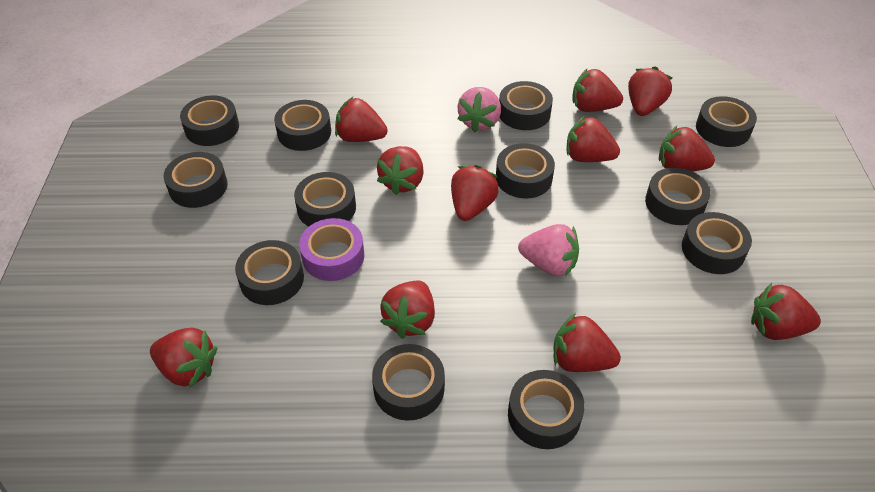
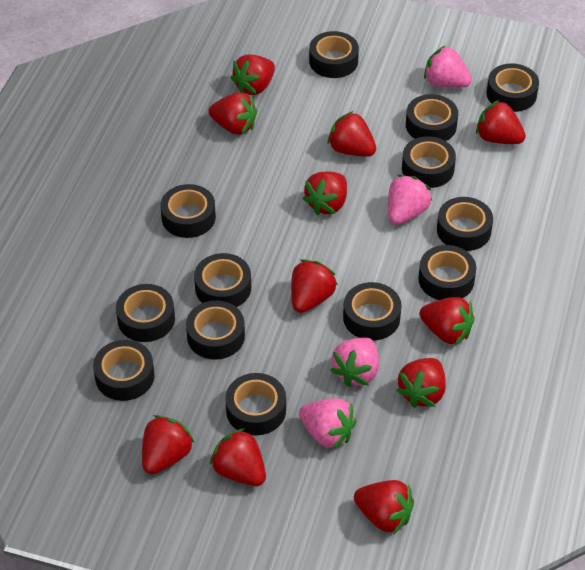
black tape: [164,152,228,208] [180,95,239,146] [235,240,304,305] [274,100,331,151] [294,172,356,226] [372,344,445,421] [496,143,555,199] [499,81,553,130] [508,370,585,449] [645,168,711,225] [682,212,752,274] [696,96,757,147] = 12 -> [93,340,155,401] [116,284,175,342] [160,184,216,238] [186,300,245,360] [194,253,251,307] [225,373,286,435] [309,31,359,78] [343,282,401,340] [402,136,456,188] [406,94,458,141] [418,245,476,300] [437,197,493,251] [486,63,539,112] = 13
pink strawberry: [457,87,501,132] [518,224,579,277] = 2 -> [299,399,356,449] [330,337,379,387] [388,175,432,225] [424,45,472,88] = 4
purple tape: [299,218,364,281] = 1 -> none = 0

